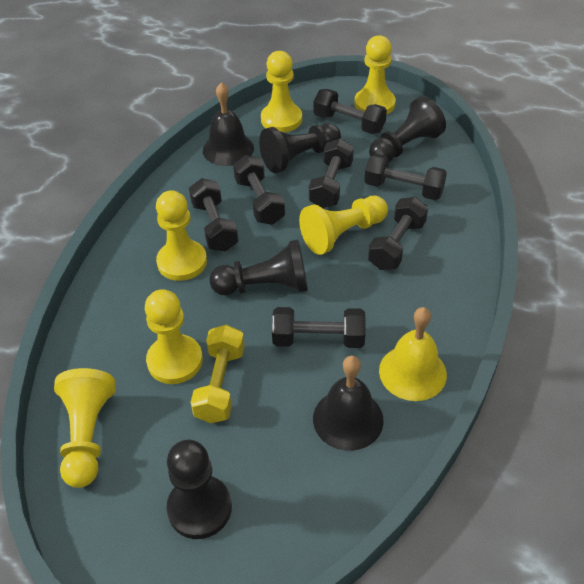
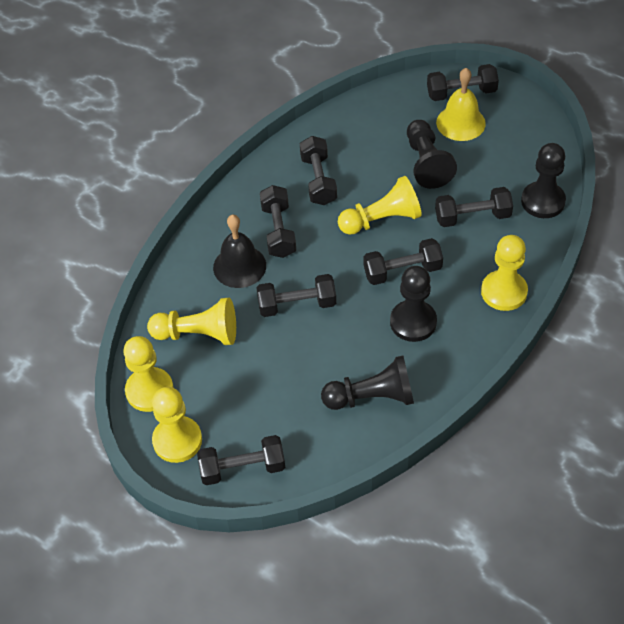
black bell: [203,82,254,166] [313,355,384,451] = 2 -> [213,214,266,288] = 1
yellow dumbbell: [190,325,245,423] = 1 -> none = 0
yellow pawn: [54,368,116,488] [145,289,203,384] [156,190,207,281] [261,51,302,133] [299,196,388,255] [354,35,396,115] = 6 -> [123,336,174,412] [147,298,236,345] [152,387,202,463] [338,176,422,235] [481,235,528,311] = 5

